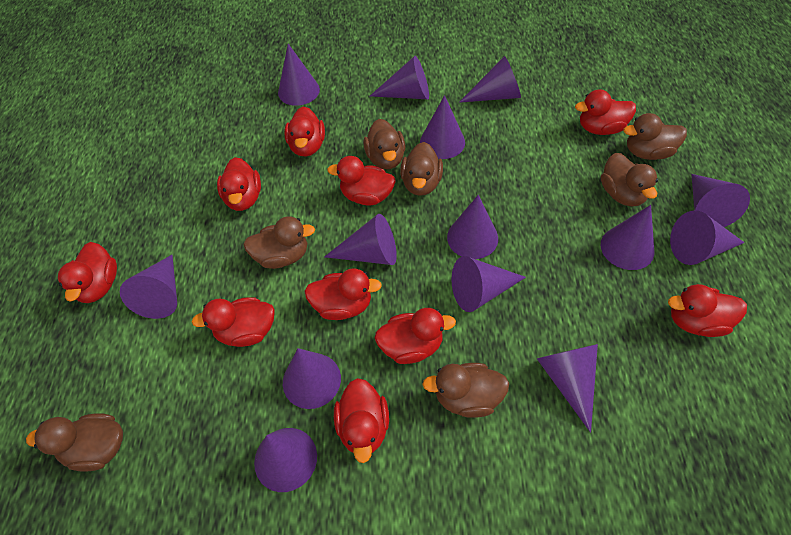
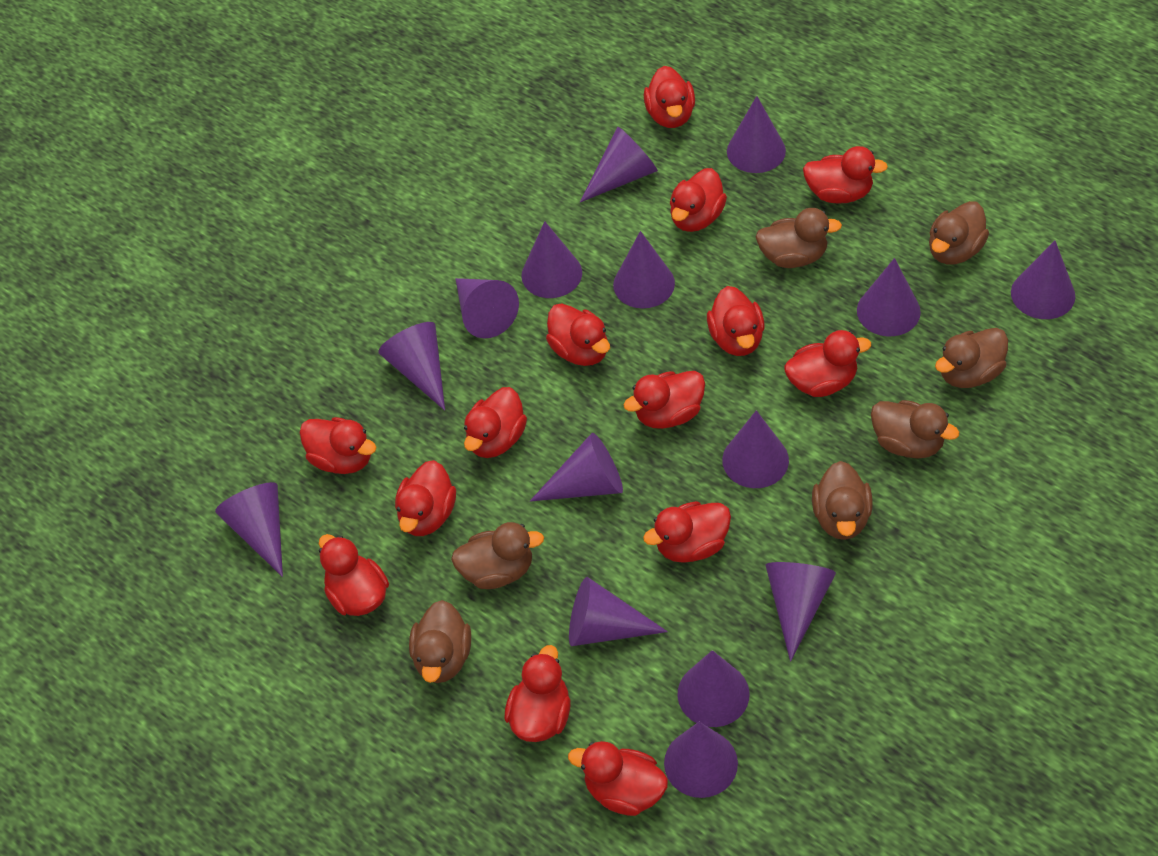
purple cone: [120,255,177,319] [254,428,317,492] [278,44,320,106] [283,348,341,409] [324,214,397,265] [370,56,429,99] [420,95,465,159] [447,195,498,259] [451,256,526,312] [459,56,521,103] [537,344,598,433] [601,205,654,270] [670,211,745,265] [691,174,750,227] = 14 -> [215,482,283,577] [378,322,445,411] [455,278,519,339] [521,221,582,298] [530,433,623,502] [569,577,668,646] [580,127,658,202] [613,231,675,308] [664,722,738,798] [678,650,750,727] [722,410,789,488] [727,96,786,173] [765,562,836,662] [857,258,921,336] [1011,241,1075,319] = 15
red duck: [58,242,117,303] [192,298,275,347] [217,157,261,211] [284,106,325,156] [304,268,382,320] [327,156,396,206] [334,378,389,463] [375,308,456,364] [575,89,636,135] [668,284,747,337] = 10 -> [300,417,376,474] [319,534,389,616] [395,460,456,536] [464,387,527,458] [504,645,571,742] [546,303,610,366] [568,741,668,816] [623,371,705,429] [643,501,731,563] [644,66,695,128] [670,168,727,232] [707,286,764,356] [784,330,871,397] [803,146,888,203] = 14

